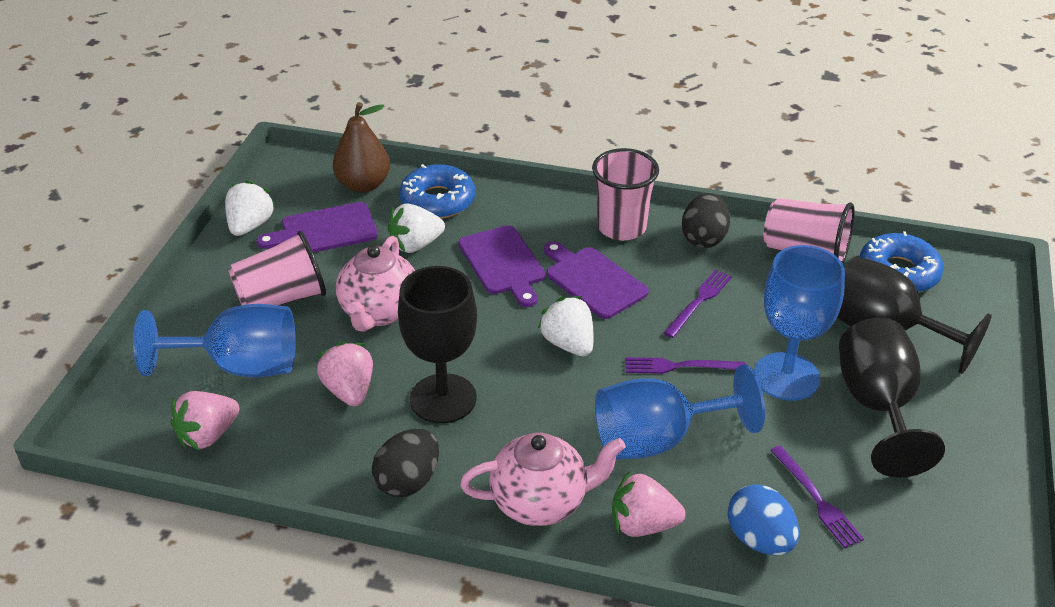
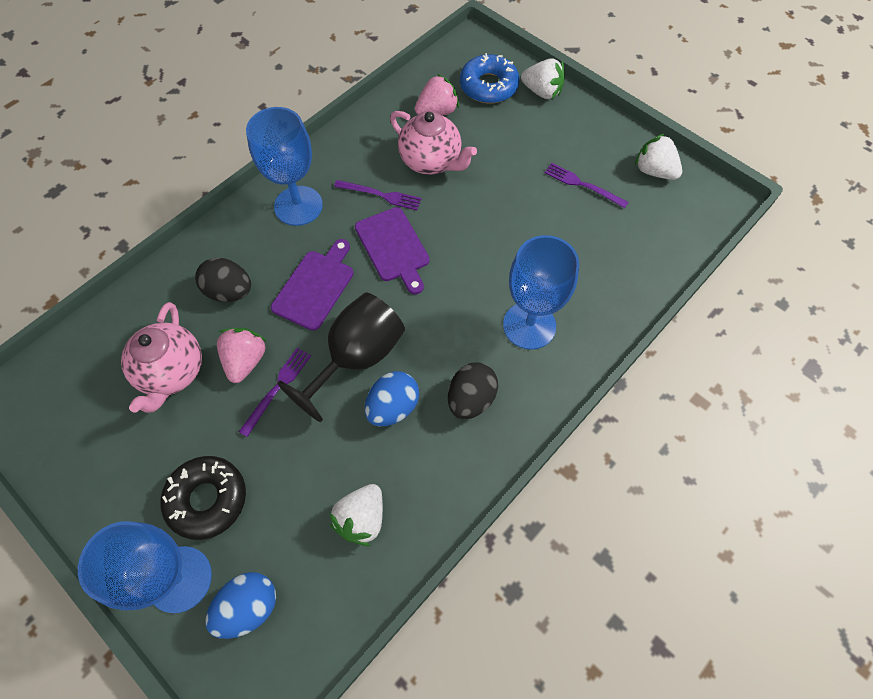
black donut: none = 0 -> [161,456,246,540] = 1
black goblet: [398,266,477,424] [837,256,992,374] [839,318,945,477] = 3 -> [277,293,405,422] = 1
blue donut: [399,164,475,219] [859,231,944,293] = 2 -> [460,53,520,103] = 1
blue egg: [728,484,799,556] = 1 -> [206,572,276,639] [365,371,419,426] = 2
brown pear: [333,102,390,193] = 1 -> none = 0
pink cup: [228,231,326,306] [592,148,659,241] [764,198,855,264] = 3 -> none = 0
pink strawberry: [171,391,239,450] [317,341,373,406] [612,470,686,537] = 3 -> [217,328,266,383] [415,74,459,116] = 2
purple cutting board: [256,202,378,253] [458,225,545,307] [544,241,649,319] = 3 -> [271,239,354,331] [355,207,430,294] = 2

